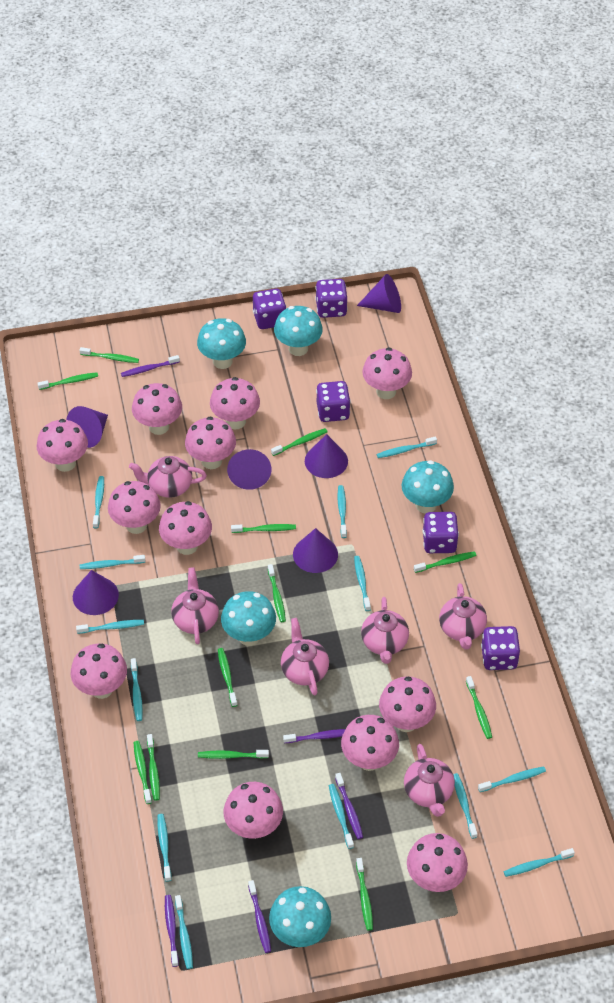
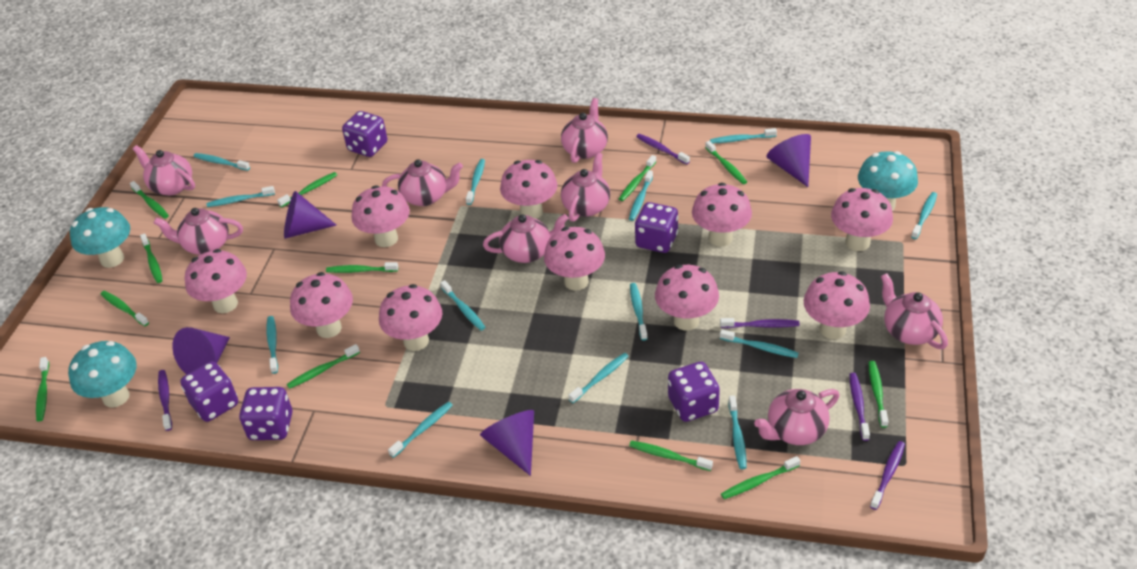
pink mushroom: [37,419,88,472] [71,644,127,699] [108,481,161,534] [132,383,182,435] [159,501,212,555] [185,417,236,469] [210,377,260,429] [224,782,283,839] [341,715,399,771] [362,347,412,399] [379,676,436,732] [407,833,468,892] = 12 -> [185,249,247,313] [290,272,353,338] [351,185,410,247] [379,284,442,351] [500,160,557,219] [544,227,605,291] [655,264,719,331] [692,183,752,247] [804,271,870,339] [831,188,893,251] = 10
pink teapot: [129,456,207,498] [171,567,219,644] [281,618,329,696] [361,597,409,664] [404,744,455,817] [439,583,487,650] = 6 -> [133,145,195,196] [154,208,243,255] [382,159,463,206] [483,214,568,263] [561,98,608,163] [561,152,610,222] [754,389,840,445] [881,273,948,349] = 8
purple cone: [66,406,108,448] [73,570,119,615] [227,449,272,490] [293,528,338,573] [305,434,348,478] [357,274,401,313] = 6 -> [172,327,230,375] [284,191,336,239] [480,410,534,476] [766,134,811,187] = 4
turquoise mushroom: [197,318,246,369] [221,591,276,646] [269,886,331,947] [274,306,323,356] [402,460,454,513] = 5 -> [68,341,137,408] [70,207,130,268] [858,151,918,211] = 3

